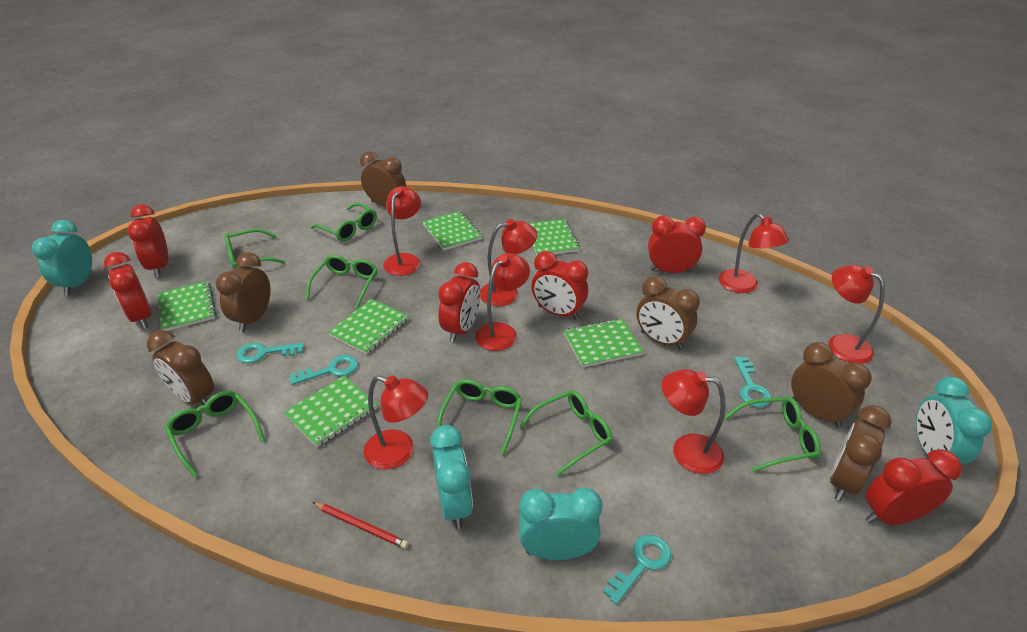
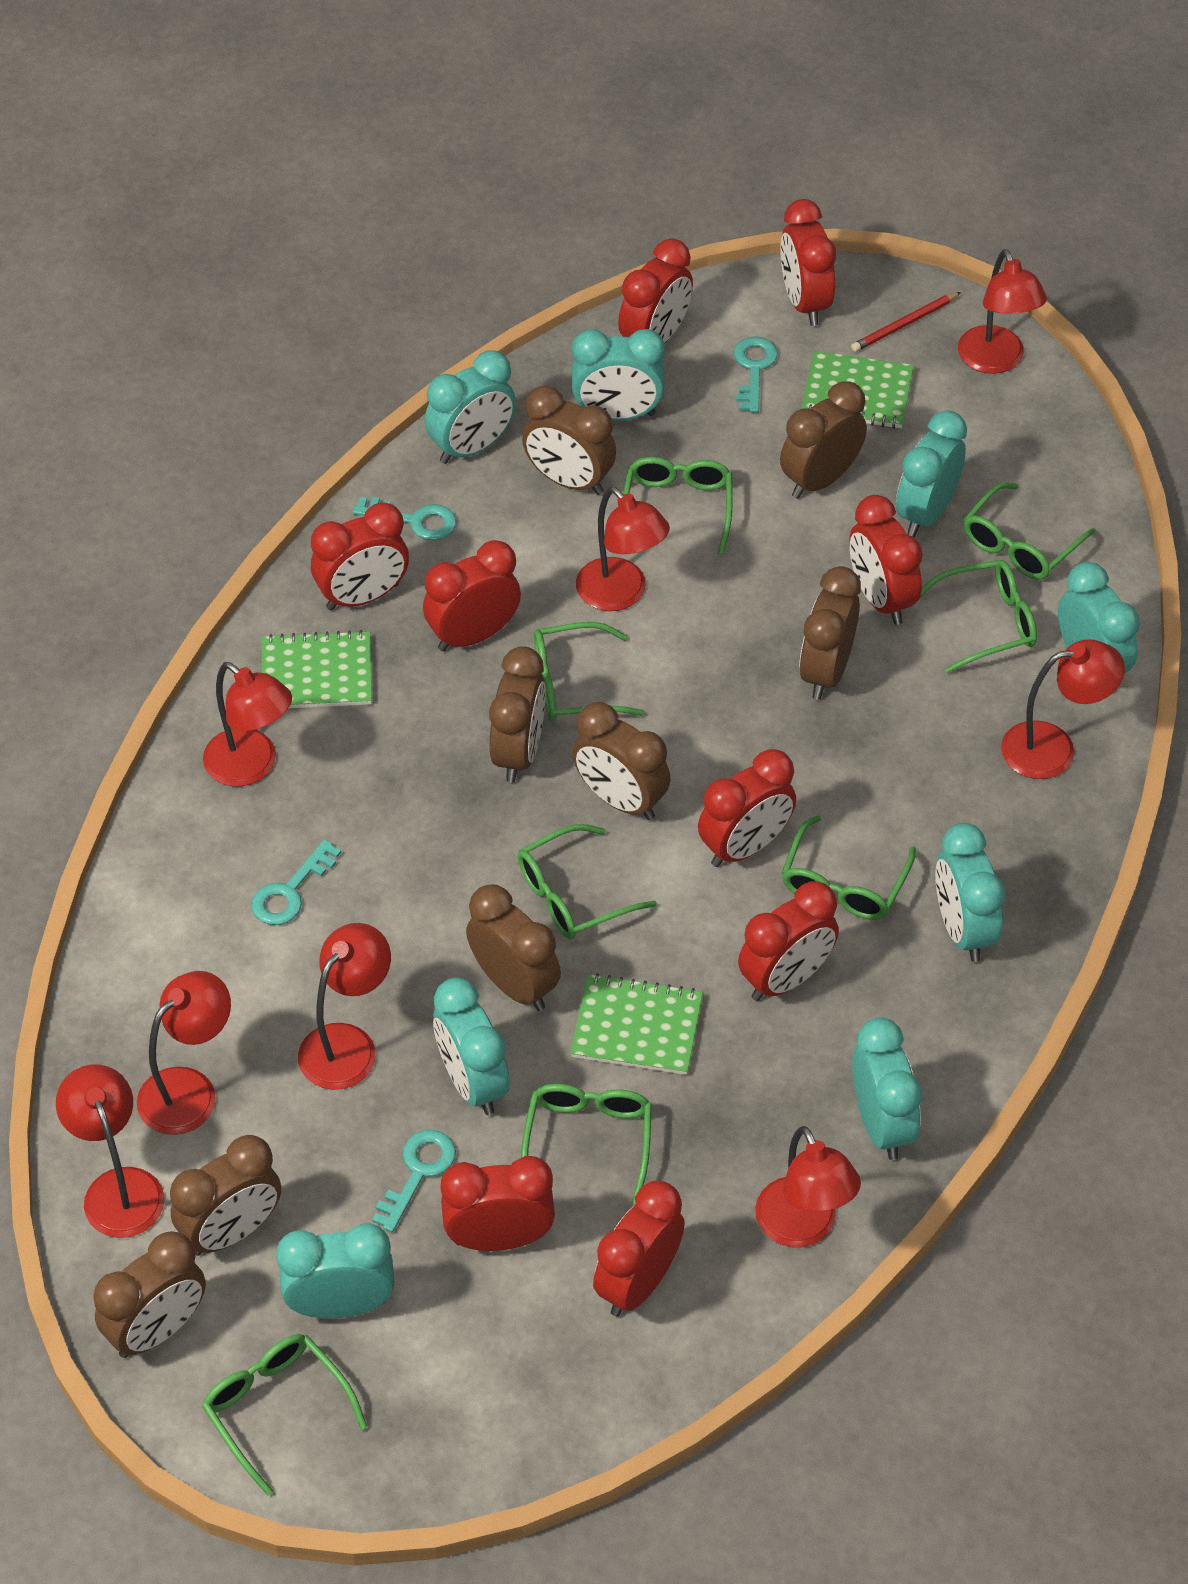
brown clock: [147,330,214,405] [216,252,271,332] [360,151,406,206] [636,276,700,350] [791,342,872,428] [830,405,892,501] = 6 -> [93,1231,206,1358] [170,1135,281,1256] [466,884,561,1011] [489,646,546,783] [522,386,616,495] [573,702,671,820] [780,381,867,499] [799,566,861,700] = 8
green glasses: [165,390,265,478] [224,229,286,269] [306,255,378,309] [310,203,377,242] [437,379,522,455] [519,390,612,476] [725,397,821,472] = 7 -> [202,1334,367,1496] [518,824,657,939] [521,1084,652,1205] [534,622,645,721] [623,457,733,555] [782,815,916,920] [920,560,1037,673] [964,482,1096,580] = 8
green notebook: [157,281,216,331] [284,375,377,447] [328,299,409,355] [422,211,483,250] [528,219,580,255] [564,318,644,368] = 6 -> [262,630,372,708] [571,973,703,1075] [801,351,914,429] = 3
red clock: [104,252,152,329] [127,204,168,277] [438,262,480,343] [532,251,588,320] [648,215,706,273] [865,449,962,525] = 6 -> [311,502,409,610] [423,540,521,651] [441,1156,555,1251] [593,1181,685,1317] [618,238,693,344] [698,749,796,867] [738,881,839,1001] [780,199,836,326] [849,495,923,625] = 9
red lamp: [364,375,428,470] [383,186,421,276] [475,253,530,351] [480,219,538,306] [662,369,726,474] [719,213,789,293] [828,265,885,364] = 7 -> [56,1064,164,1238] [137,971,231,1135] [203,662,292,786] [298,923,391,1090] [576,487,670,611] [755,1126,861,1247] [958,249,1047,374] [1001,639,1125,779] = 8
turquoise clock: [32,220,92,296] [430,425,473,529] [519,488,602,560] [916,377,992,465] = 4 -> [276,1223,394,1319] [425,350,516,464] [433,978,510,1115] [572,329,665,421] [852,1017,922,1160] [896,410,967,537] [935,823,1005,962] [1058,562,1140,673] = 8

